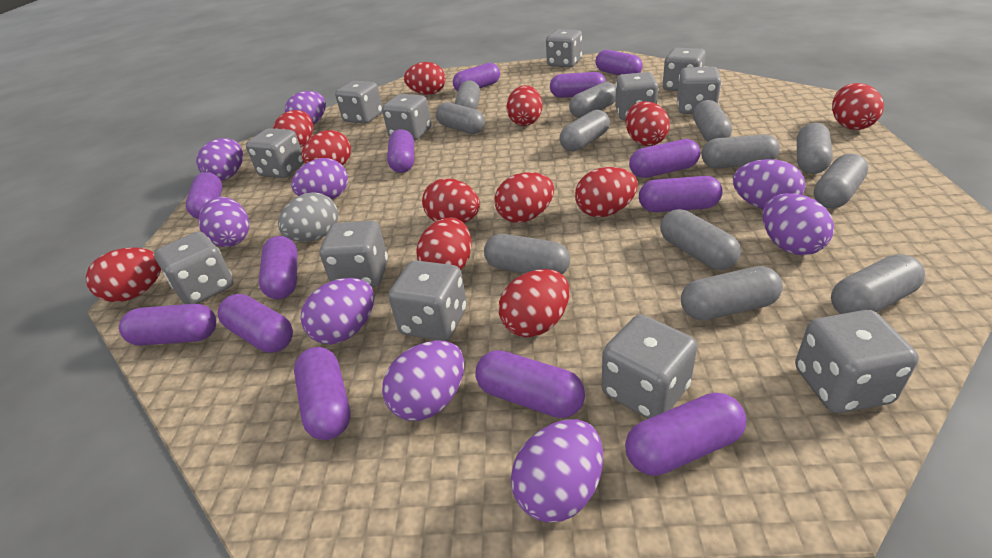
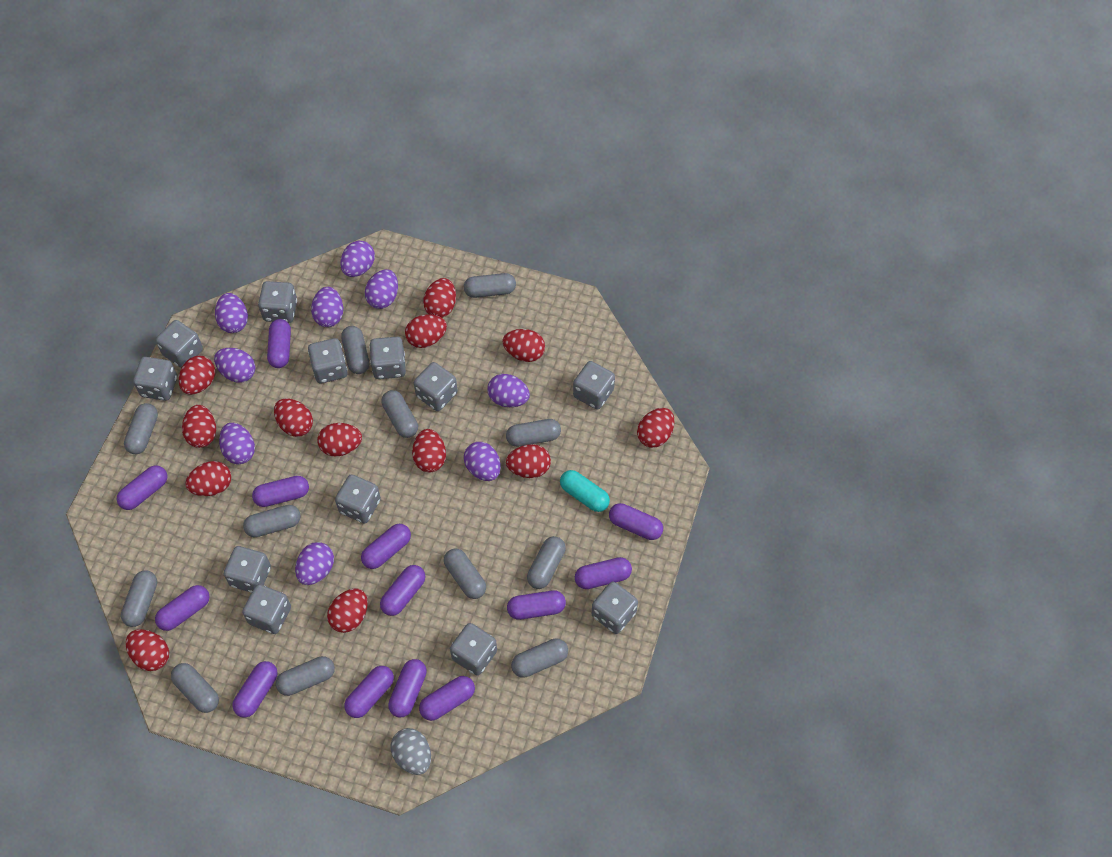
red egg: [86,247,161,302] [273,110,313,147] [302,130,351,165] [404,62,445,95] [416,218,472,270] [422,178,480,223] [495,172,554,223] [499,269,570,337] [506,85,543,126] [575,167,638,217] [625,101,670,146] [832,83,884,130] = 12 -> [126,629,169,671] [179,356,215,395] [182,405,216,448] [186,461,231,496] [274,399,313,437] [317,423,362,457] [327,588,368,633] [405,315,447,348] [412,429,446,473] [423,278,456,318] [503,329,545,362] [506,444,551,478] [637,408,675,448] = 13
turquoise capsule: none = 0 -> [560,470,610,512] = 1

